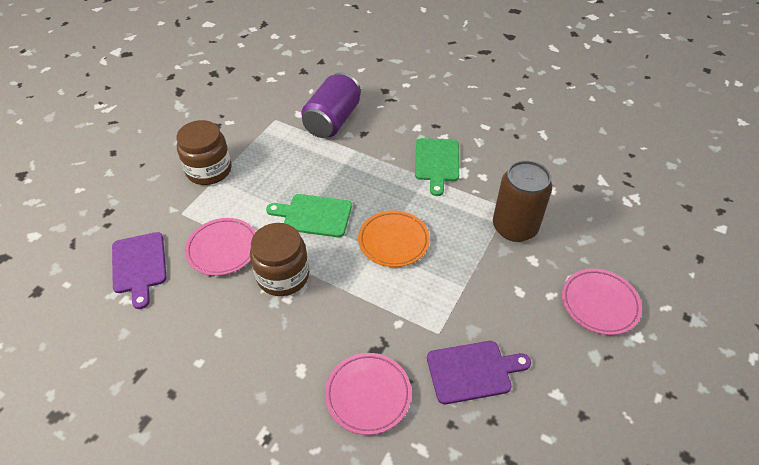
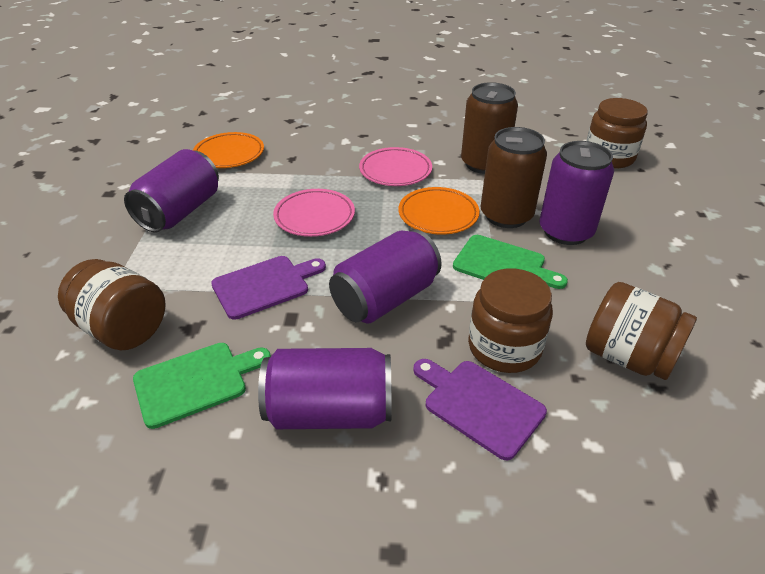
brown can: [493,160,552,242] = 1 -> [461,82,518,174] [480,127,547,228] = 2
brown jar: [176,120,232,185] [250,223,309,296] = 2 -> [58,259,166,350] [468,268,553,373] [586,98,648,169] [586,282,697,380] = 4
orange plate: [358,210,430,267] = 1 -> [193,132,264,168] [399,187,480,235] = 2
pink plate: [185,218,256,276] [325,353,411,435] [562,269,642,335] = 3 -> [273,189,355,237] [359,147,432,186] = 2
purple can: [301,72,361,138] = 1 -> [124,149,219,233] [258,348,392,429] [329,229,442,323] [539,141,614,245] = 4

